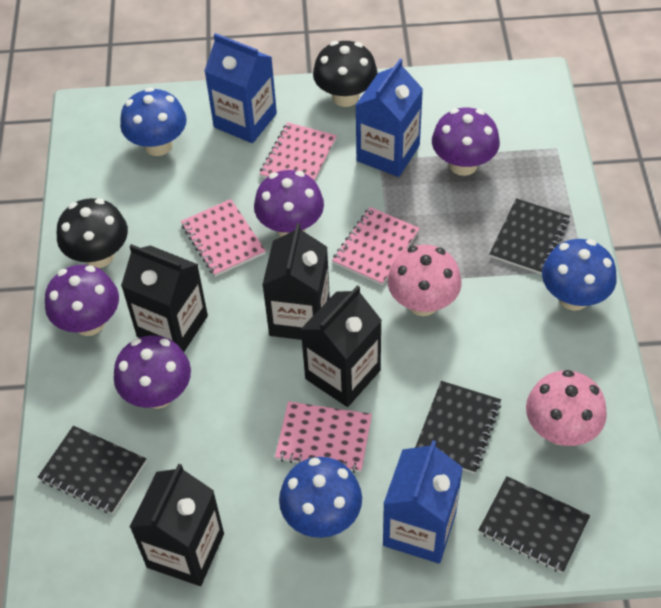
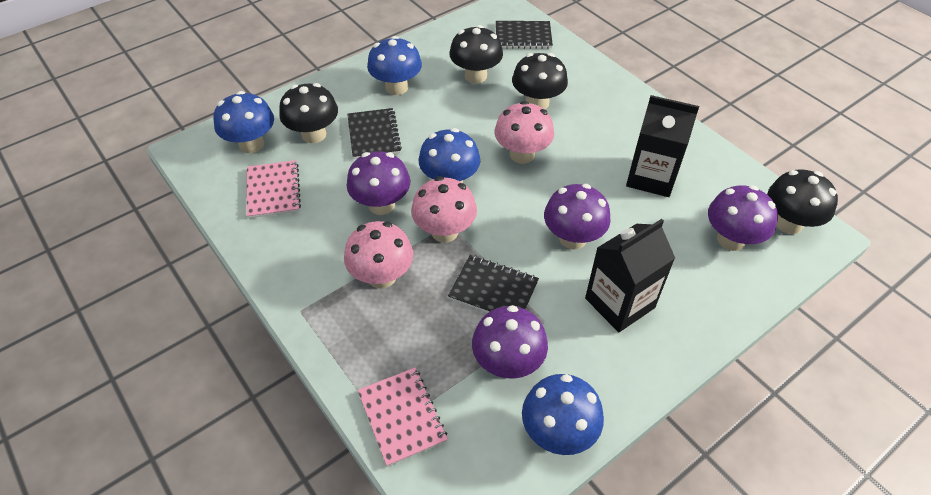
black carton: [121,244,208,352] [130,464,224,586] [262,223,330,340] [300,285,382,407] = 4 -> [585,219,675,332] [626,95,699,197] = 2
black mushroom: [57,198,128,268] [313,41,378,107] = 2 -> [279,83,338,143] [450,25,503,83] [512,53,568,109] [768,169,838,234] = 4
black notebook: [38,426,146,514] [415,381,501,474] [479,476,590,573] [489,198,570,275] = 4 -> [347,108,402,159] [448,255,539,313] [496,21,553,49] = 3
blue carton: [204,33,277,143] [355,59,423,177] [383,440,463,564] = 3 -> none = 0
blue mushroom: [120,87,186,156] [279,457,362,538] [542,239,617,311] = 3 -> [213,91,274,153] [367,36,422,95] [419,128,480,183] [522,374,604,455] = 4
pink mushroom: [388,245,462,316] [526,370,607,446] = 2 -> [344,221,413,289] [411,176,477,243] [494,101,554,164] = 3
pink notebook: [181,199,266,277] [259,122,337,181] [275,401,372,473] [332,207,420,285] = 4 -> [247,160,301,219] [358,368,448,467] = 2

